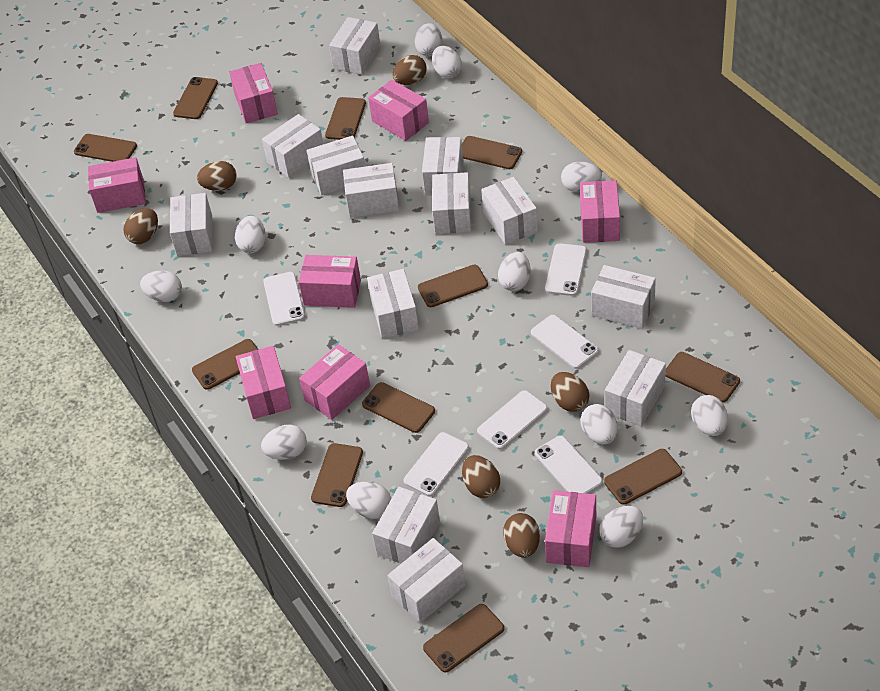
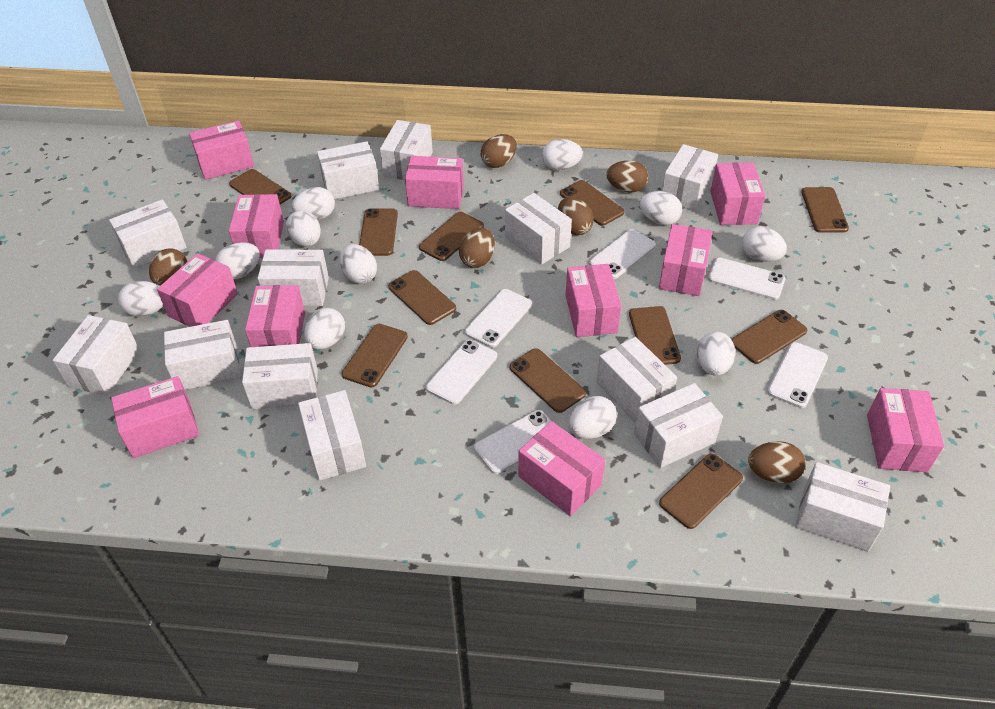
pink box: [88,157,146,213] [229,63,278,123] [236,346,291,419] [299,255,361,308] [299,344,370,420] [368,80,429,141] [545,490,596,567] [580,180,620,243] = 8 -> [111,376,199,458] [157,253,238,327] [189,120,254,180] [229,194,284,258] [245,285,305,347] [405,156,464,209] [518,421,605,516] [566,264,622,337] [659,224,713,296] [710,162,765,225] [867,388,944,472] = 11

